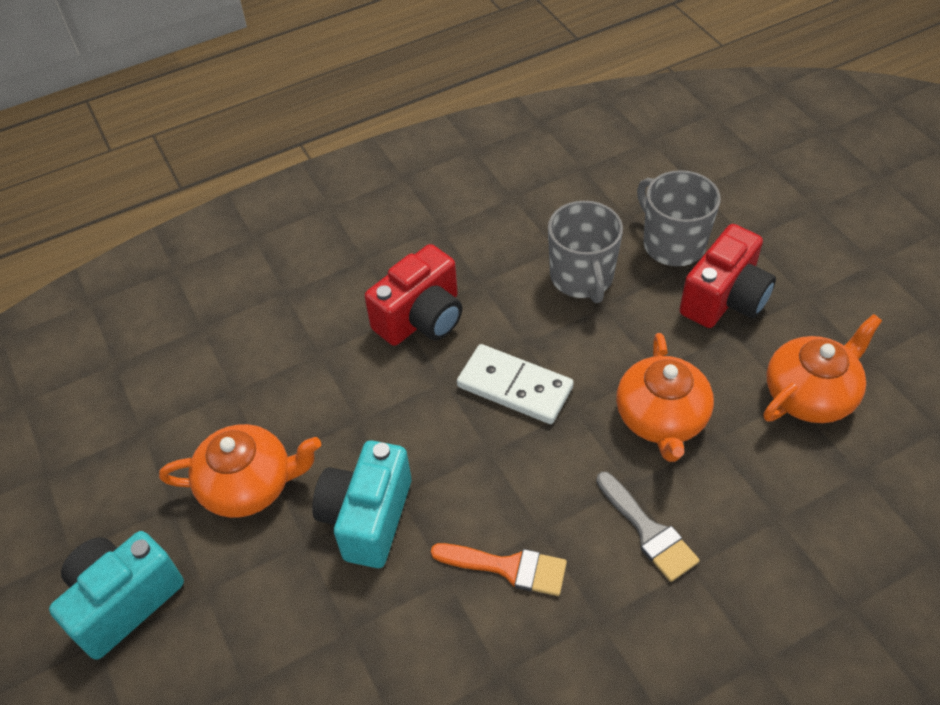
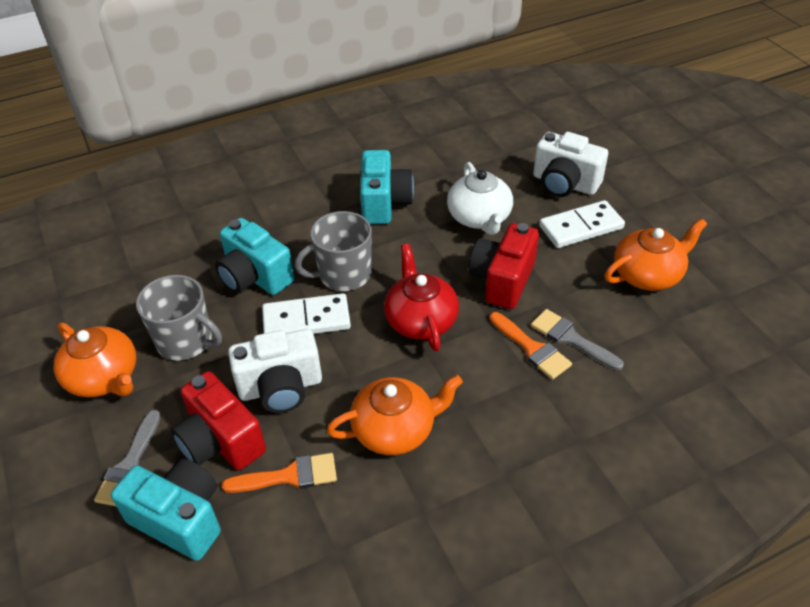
grey brush: [596,472,700,582] = 1 -> [94,410,161,506] [531,309,624,370] = 2
orange brush: [431,543,567,596] = 1 -> [222,453,337,493] [490,312,572,379] = 2
red teapot: none = 0 -> [384,244,459,351] = 1
turquoise camera: [49,531,184,660] [312,440,411,568] = 2 -> [111,459,221,561] [215,218,294,295] [360,150,414,224] = 3
white camera: none = 0 -> [228,329,322,413] [533,132,608,197] = 2
white domino: [457,344,574,424] = 1 -> [262,293,351,334] [539,200,625,248] = 2
white teapot: none = 0 -> [447,162,513,235] = 1

